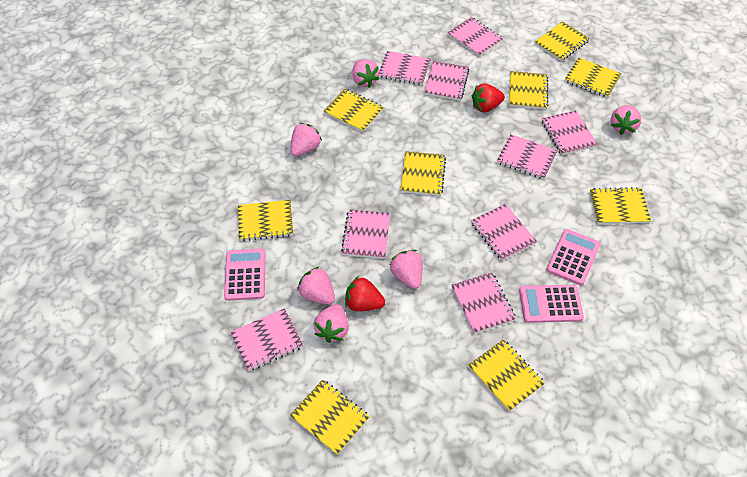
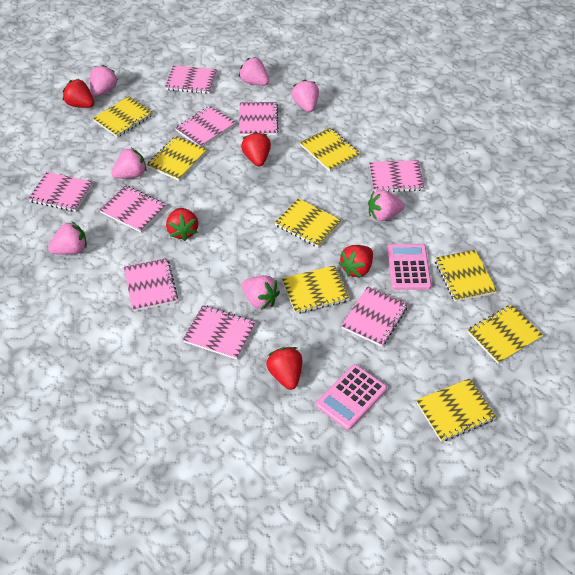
pink calculator: [224,248,265,301] [519,284,584,323] [546,229,601,285] = 3 -> [316,364,387,430] [387,244,432,290] = 2
pink strawberry: [290,123,322,156] [297,266,335,305] [314,304,349,343] [352,59,380,88] [390,250,423,289] [611,105,641,135] = 6 -> [48,221,87,254] [90,65,118,97] [111,147,147,179] [239,57,269,86] [242,275,280,310] [292,79,319,112] [368,190,405,221] = 7
red strawberry: [345,277,385,311] [472,83,505,112] = 2 -> [63,79,94,108] [166,208,198,241] [241,132,271,167] [266,347,302,390] [339,245,373,277] = 5
yellow notebook: [238,200,293,241] [290,380,370,455] [323,89,384,132] [400,151,446,196] [468,339,545,412] [509,71,548,110] [534,22,590,61] [565,58,622,98] [590,187,651,224] = 9 -> [93,96,153,137] [147,136,207,181] [274,198,342,247] [282,265,350,314] [300,128,360,172] [416,378,496,442] [435,250,497,302] [468,304,543,364] = 8

